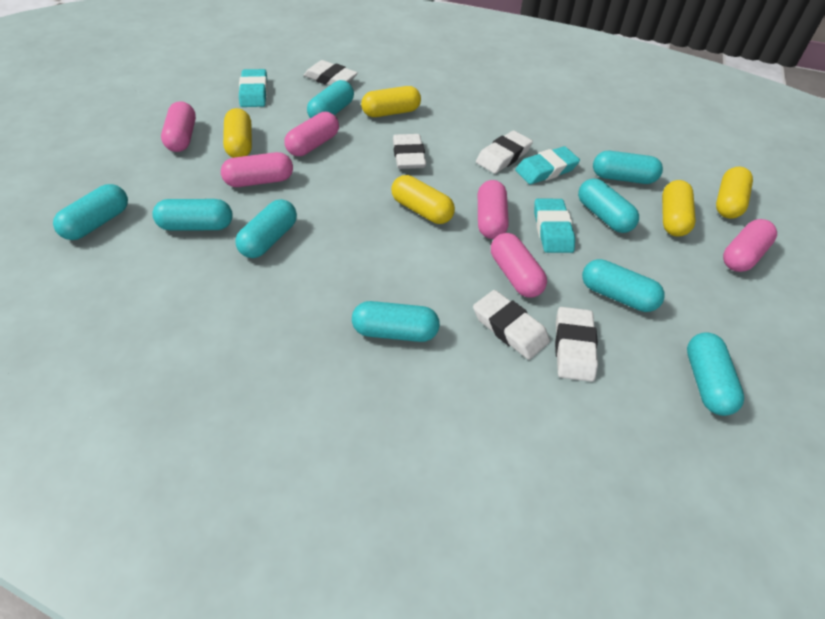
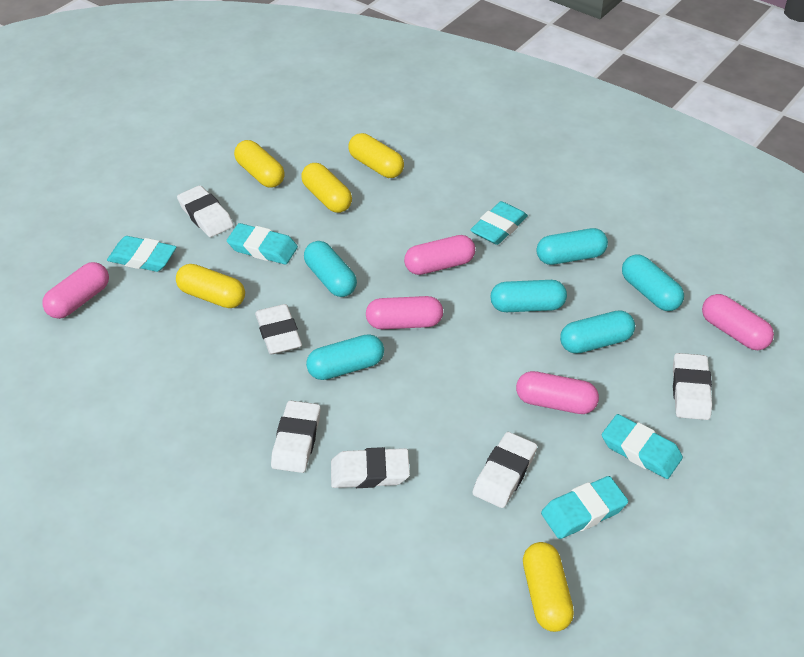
pink capsule: [161,101,196,152] [221,152,293,187] [285,112,339,156] [478,180,509,239] [491,233,547,298] [723,219,777,272] = 6 -> [42,262,109,319] [366,296,443,329] [404,235,475,275] [516,371,599,414] [702,294,774,350] = 5
turquoise capsule: [53,184,128,240] [152,199,233,231] [235,199,297,258] [307,80,354,118] [352,301,440,342] [578,178,639,233] [582,259,665,312] [593,151,663,184] [687,332,744,416] = 9 -> [304,241,357,297] [306,334,384,380] [491,280,567,312] [536,228,608,265] [560,311,635,354] [622,254,684,311] = 6
turquoise eraser: [239,69,267,107] [515,146,580,185] [534,199,575,253] = 3 -> [107,236,176,272] [227,223,298,265] [470,201,528,245] [541,476,628,539] [602,414,683,479] = 5
white eraser: [304,60,358,85] [393,134,426,169] [473,290,550,360] [476,130,533,174] [555,307,598,382] = 5 -> [177,185,234,237] [255,304,302,354] [271,400,321,473] [331,447,410,488] [473,432,537,508] [673,353,712,420] = 6

